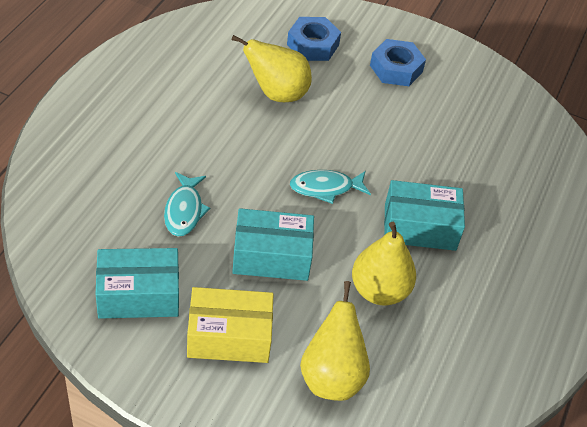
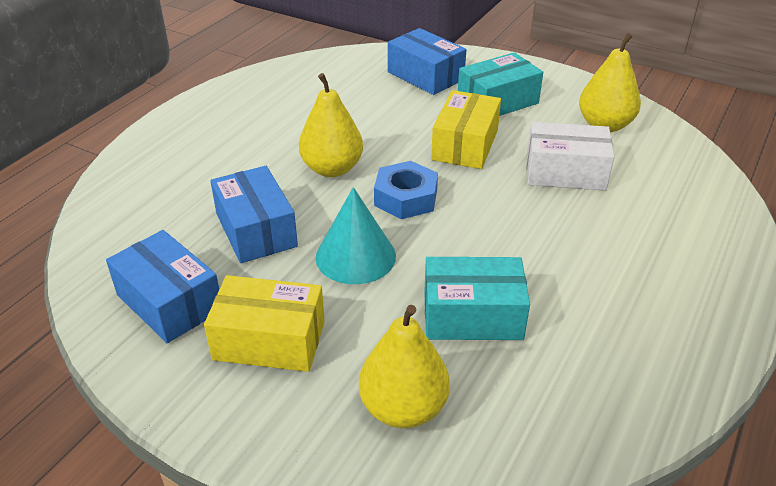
blue box: none = 0 -> [106,230,219,343] [210,166,298,263] [388,28,466,95] = 3
blue nut: [287,17,341,61] [370,39,426,86] = 2 -> [374,161,438,219] = 1
turquoise box: [95,248,179,319] [232,208,314,281] [384,180,465,251] = 3 -> [424,257,530,340] [458,52,543,116] = 2
turquoise cone: none = 0 -> [315,187,396,284] = 1
turquoise fish: [164,172,210,237] [289,170,371,204] = 2 -> none = 0
white box: none = 0 -> [527,122,614,191] = 1
yellow box: [187,287,273,363] = 1 -> [204,275,325,372] [431,90,501,169] = 2

